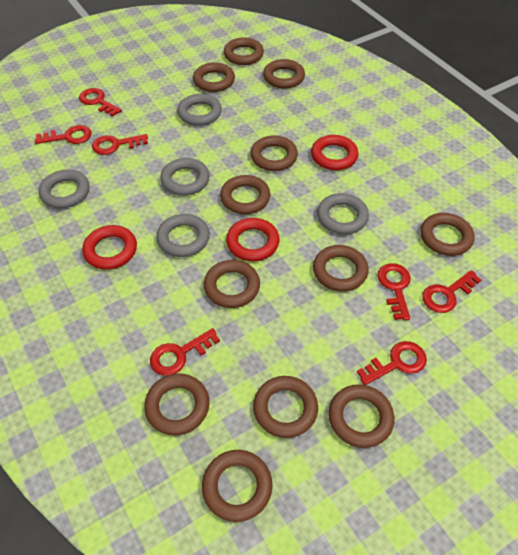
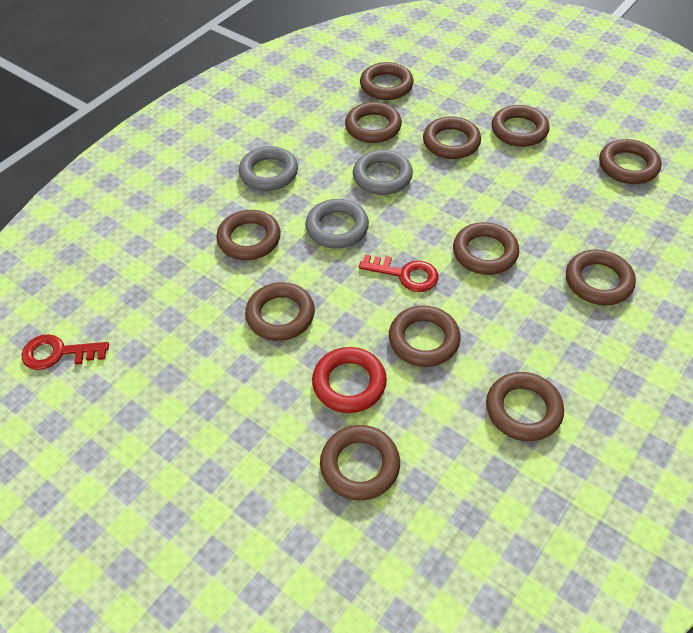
grey ring: [39,170,90,209] [156,214,210,257] [160,158,210,196] [177,94,222,126] [317,193,369,234] = 5 -> [239,146,298,191] [305,199,369,249] [353,150,413,195] = 3
red key: [35,125,92,144] [79,88,122,116] [92,134,148,155] [150,328,220,376] [357,341,427,385] [377,263,411,320] [422,270,481,313] = 7 -> [22,334,109,370] [359,254,439,292] = 2
red ring: [82,225,137,270] [226,218,280,261] [311,135,358,170] = 3 -> [312,347,387,413] = 1

